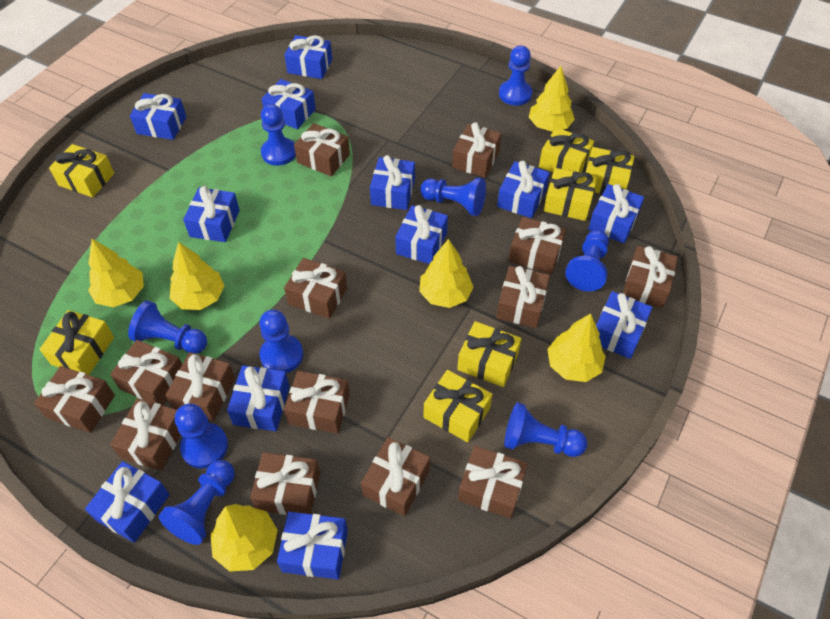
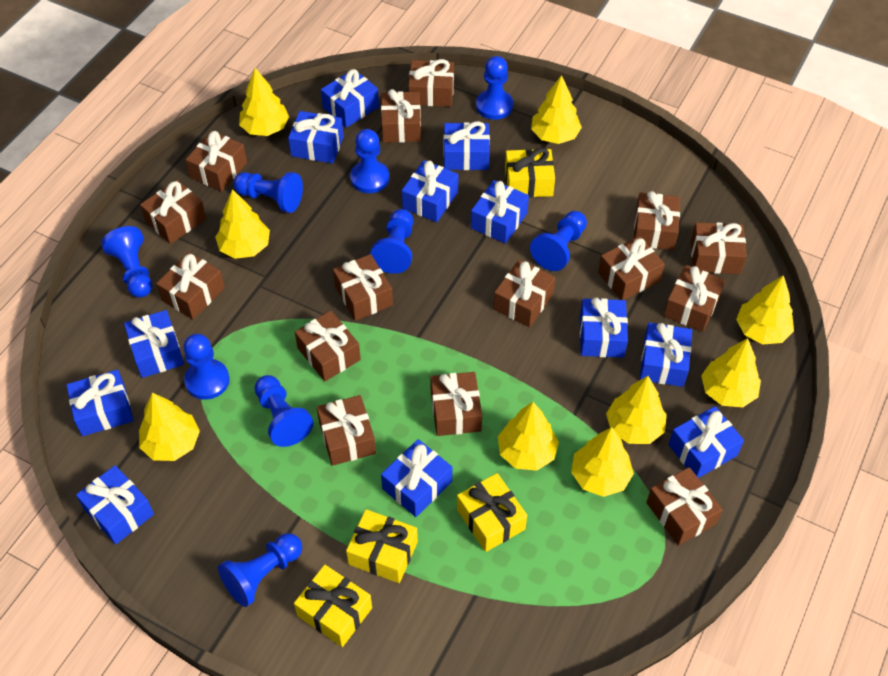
brown gift: [34,366,115,433] [110,340,182,406] [110,398,181,471] [166,352,235,421] [250,452,320,515] [284,258,347,319] [284,371,350,434] [294,123,350,176] [361,437,430,516] [452,122,502,178] [458,446,528,519] [496,266,550,328] [509,217,566,274] [623,246,678,308] = 14 -> [140,180,206,244] [156,252,225,320] [185,131,247,192] [295,311,361,381] [317,395,376,466] [333,254,393,321] [381,89,421,143] [408,59,454,107] [430,372,482,436] [493,260,556,327] [598,236,665,300] [634,191,680,250] [646,467,723,546] [664,265,725,332] [691,222,747,274] = 15
yellow gift: [40,310,114,375] [49,144,114,197] [424,370,492,442] [457,321,522,387] [539,127,594,173] [544,168,597,221] [585,147,634,194] = 7 -> [294,565,372,647] [346,509,418,583] [457,473,527,552] [505,148,555,198] = 4
yellow tree: [88,239,144,307] [170,242,225,310] [210,504,278,571] [419,239,473,308] [529,66,575,132] [547,313,606,382] = 6 -> [139,393,200,461] [215,189,270,259] [239,68,289,136] [498,402,559,471] [531,75,582,144] [571,427,634,497] [606,376,667,444] [701,338,761,407] [736,275,794,345] = 9

